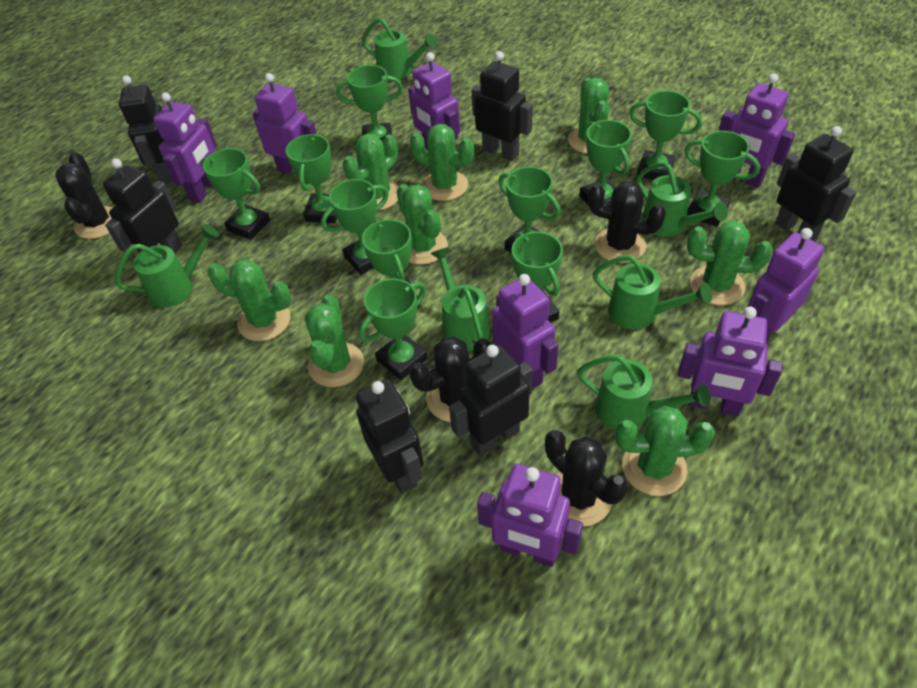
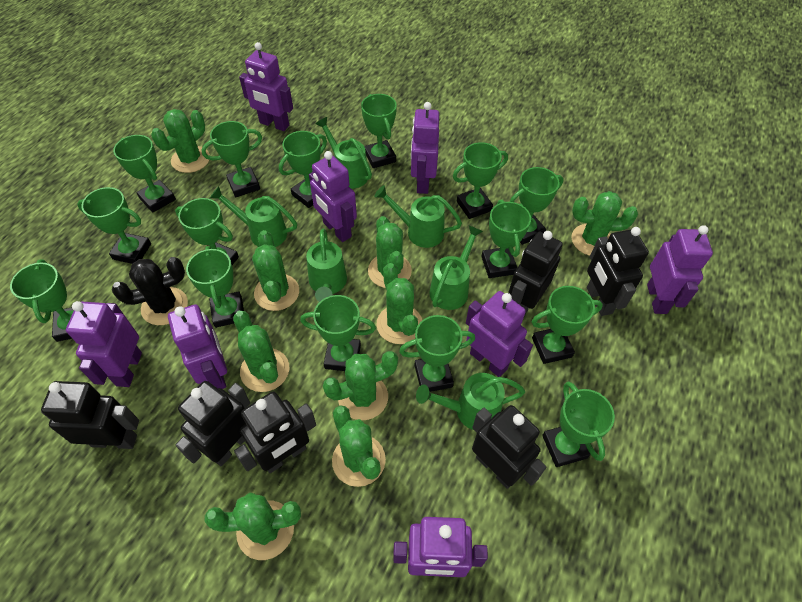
black cactus: [55,152,113,239] [409,336,492,422] [545,430,628,526] [588,181,666,263] = 4 -> [112,257,188,325] = 1
green cactus: [208,259,291,341] [305,294,364,387] [342,133,399,210] [397,184,448,265] [410,124,474,201] [568,78,609,154] [615,406,715,496] [687,221,773,305] = 8 -> [151,109,210,173] [205,493,301,560] [233,311,289,392] [252,230,299,311] [323,351,398,420] [332,406,386,487] [368,216,412,288] [376,263,422,344] [572,191,638,256] = 9
green trophy: [201,148,270,240] [286,133,337,223] [321,179,389,275] [336,65,403,142] [359,278,428,380] [362,219,420,307] [498,166,561,253] [512,232,563,323] [579,120,632,206] [629,91,702,180] [684,131,760,227] = 11 -> [10,259,74,342] [77,187,151,264] [113,135,176,213] [175,198,239,265] [186,246,244,328] [201,121,262,197] [279,131,327,208] [300,295,376,371] [361,94,397,168] [399,315,475,392] [453,142,508,219] [481,200,531,278] [510,167,564,245] [532,286,603,364] [542,381,615,467] = 15

